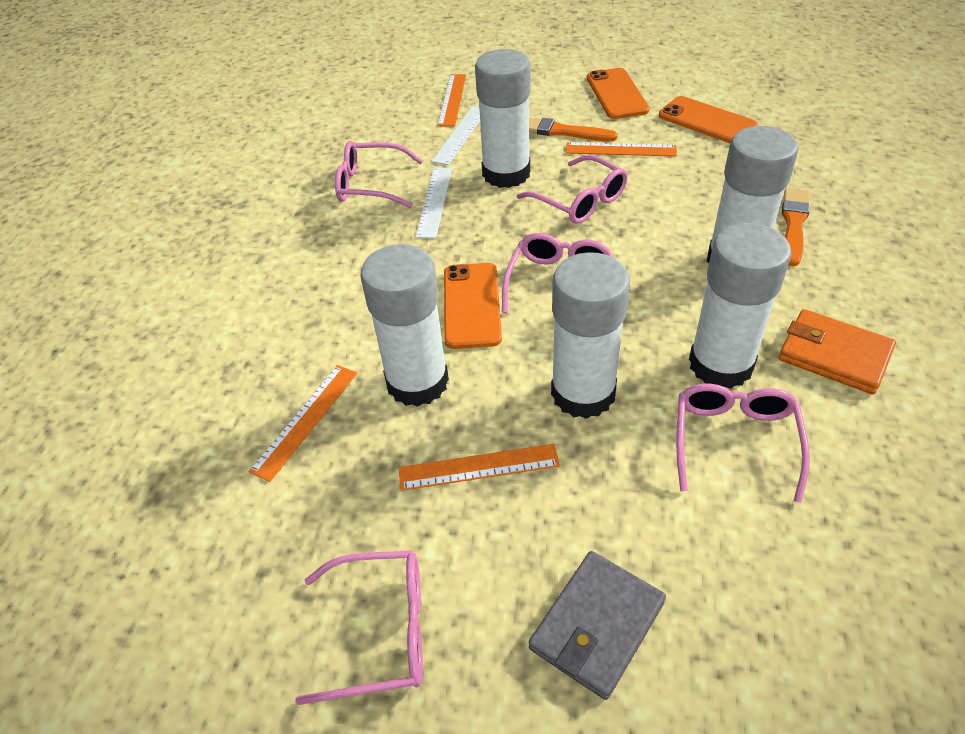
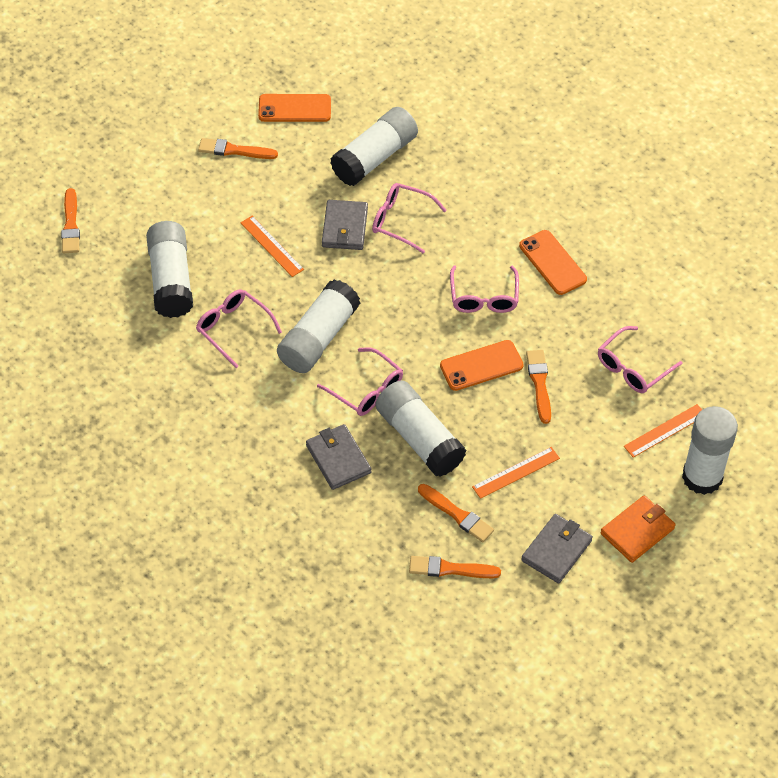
grey wallet: [529,551,666,700] = 1 -> [306,424,371,490] [322,200,368,250] [521,514,593,583] = 3
orange brush: [529,118,618,141] [782,188,810,266] = 2 -> [61,188,80,253] [198,138,278,159] [409,556,501,578] [418,484,494,542] [526,350,551,424] = 5
orange ruler: [249,365,357,482] [399,444,560,491] [438,74,466,126] [566,142,677,157] = 4 -> [240,216,304,277] [472,447,560,499] [624,404,702,458] = 3
white ruler: [416,167,452,239] [431,107,480,165] = 2 -> none = 0

